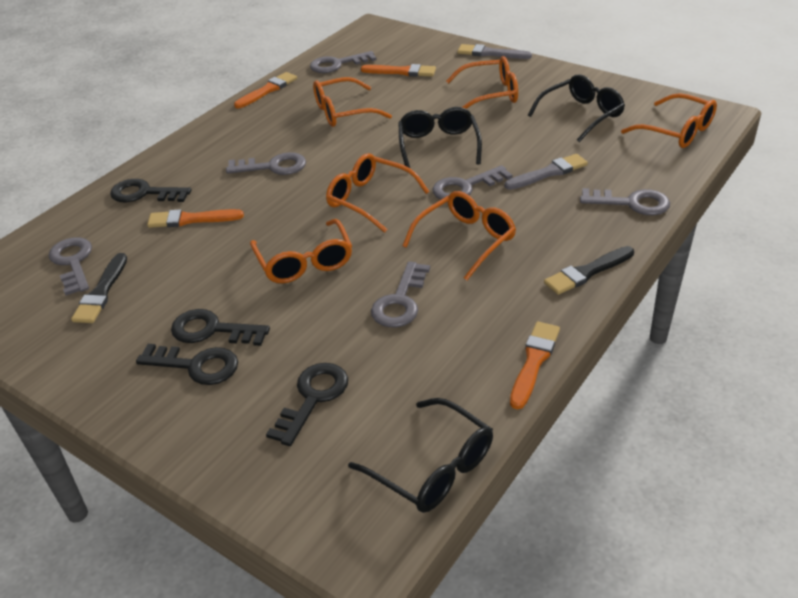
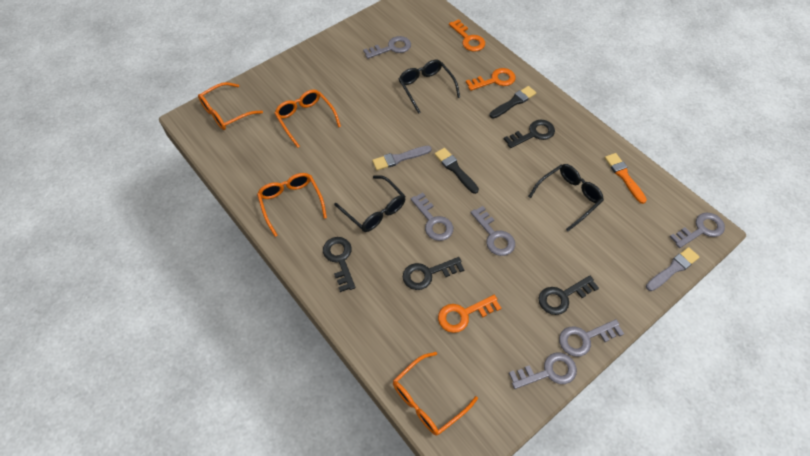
orange brush: [147,209,244,228] [234,72,297,108] [361,64,436,77] [510,322,560,409] = 4 -> [605,153,647,204] = 1
orange glasses: [250,219,352,283] [313,77,392,127] [326,153,430,233] [403,191,516,280] [446,56,518,109] [621,93,717,148] = 6 -> [198,82,263,130] [257,173,327,237] [274,90,341,148] [393,352,478,436] = 4
orange key: none = 0 -> [438,295,501,333] [449,19,485,52] [466,68,515,91] = 3

